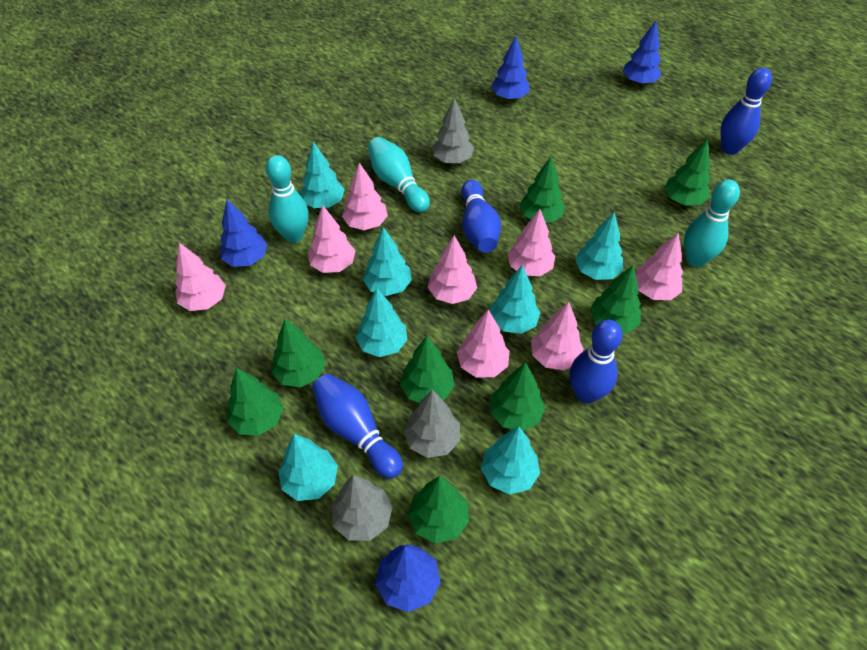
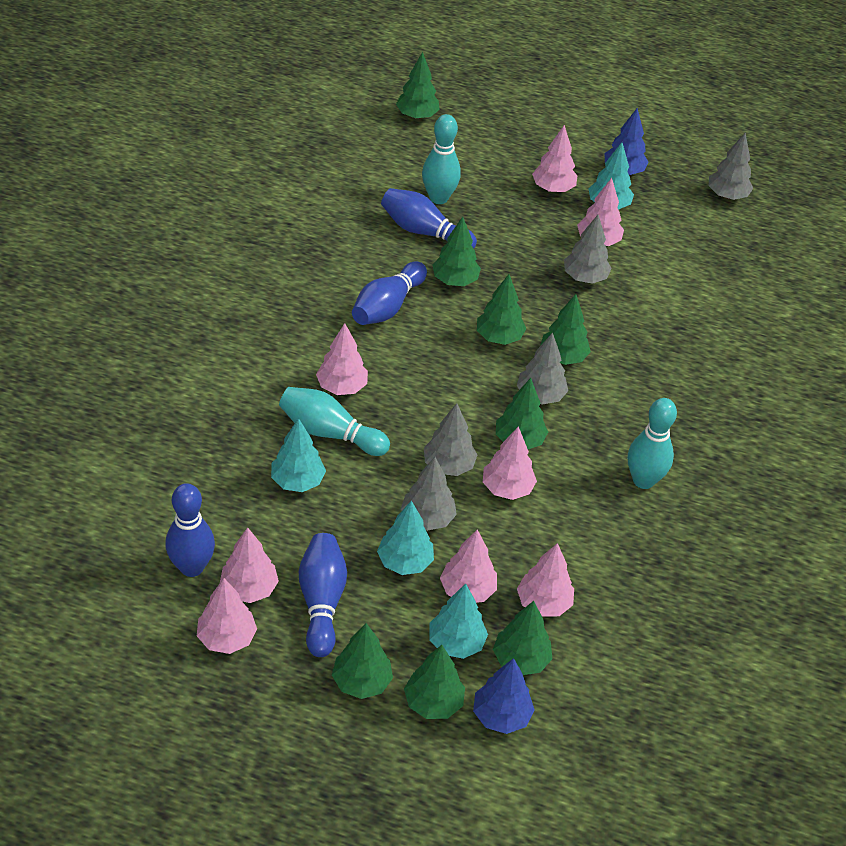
blue tree: [220,199,268,267] [375,544,441,612] [491,36,530,100] [623,21,662,85] = 4 -> [473,658,535,734] [605,108,649,175] = 2
grey tree: [331,475,393,541] [404,389,460,458] [432,98,474,163] = 3 -> [401,457,457,531] [424,403,478,476] [517,333,568,404] [564,215,612,284] [709,133,753,200] = 5
turquoise tree: [278,434,338,501] [300,142,345,208] [355,288,408,357] [363,227,412,296] [481,427,540,495] [490,265,540,334] [575,213,623,280] = 7 -> [271,418,326,492] [377,501,434,575] [429,583,488,659] [588,142,634,210] = 4

